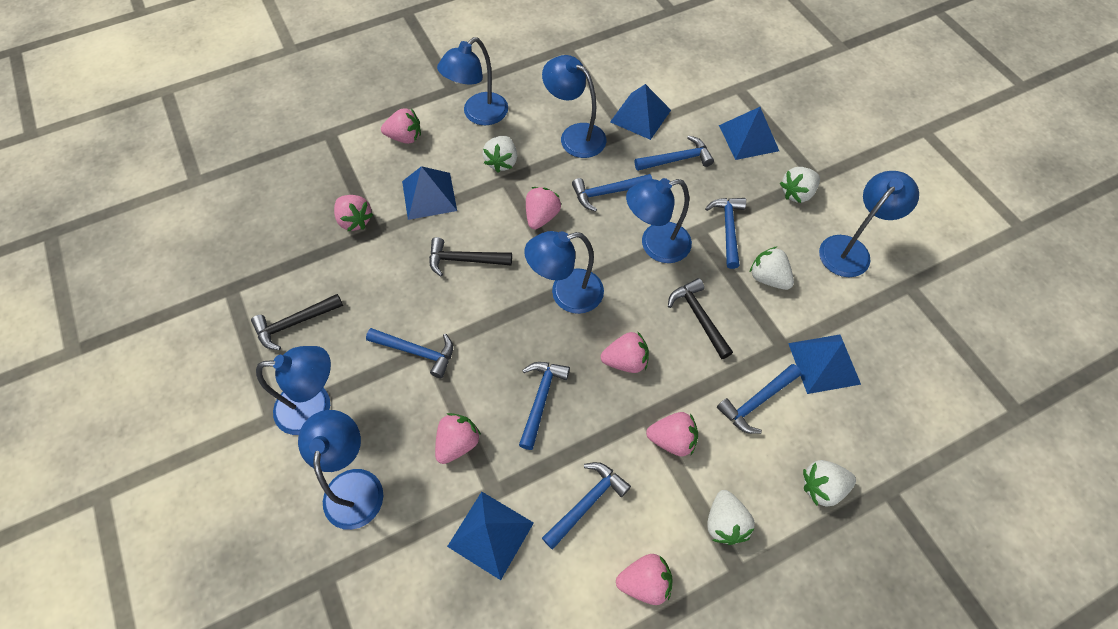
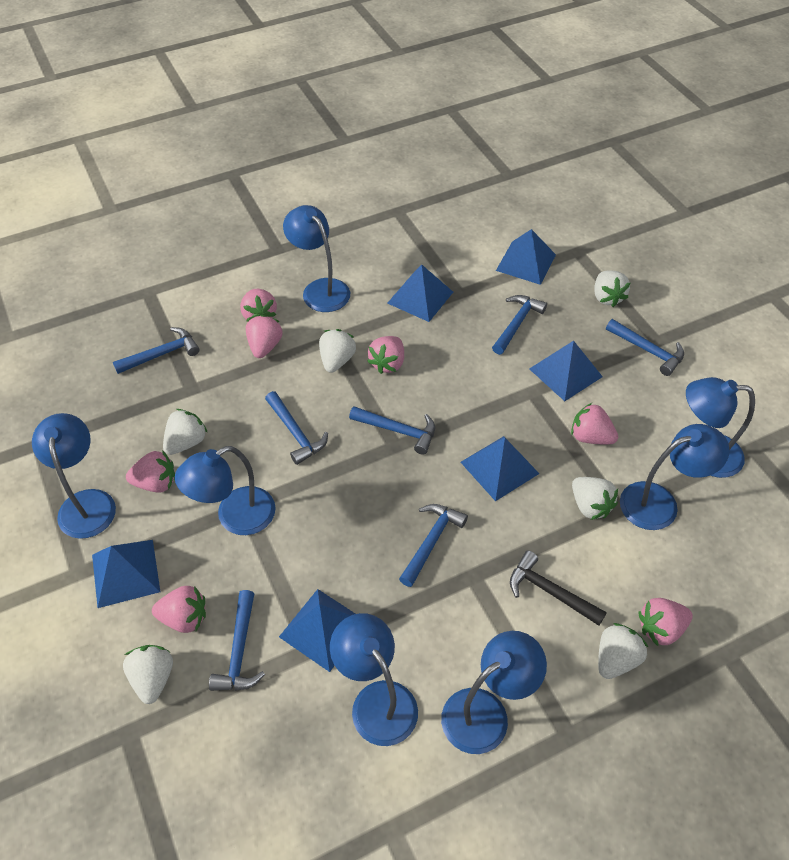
black hammer: [251,294,343,350] [429,237,512,276] [668,278,733,359] = 3 -> [510,551,607,626] = 1
blue pyramid: [402,166,457,220] [447,492,534,580] [610,84,671,140] [719,107,779,160] [788,335,861,394] = 5 -> [92,540,160,608] [279,589,355,672] [387,264,453,322] [461,436,539,501] [496,229,556,285] [529,341,603,401] = 6
white strawberry: [482,136,517,173] [707,490,755,545] [749,246,794,290] [780,167,820,203] [803,460,856,507] = 5 -> [123,645,173,704] [163,409,208,455] [319,329,356,373] [572,477,618,520] [594,271,630,307] [598,623,648,679] = 6

